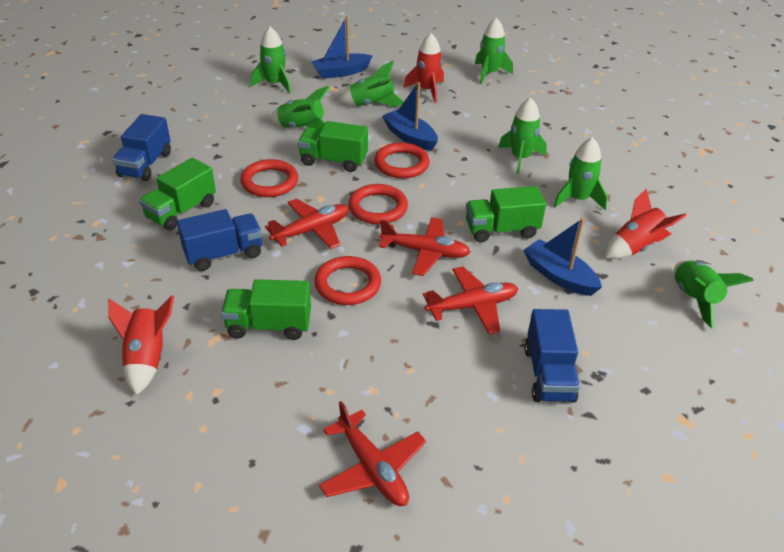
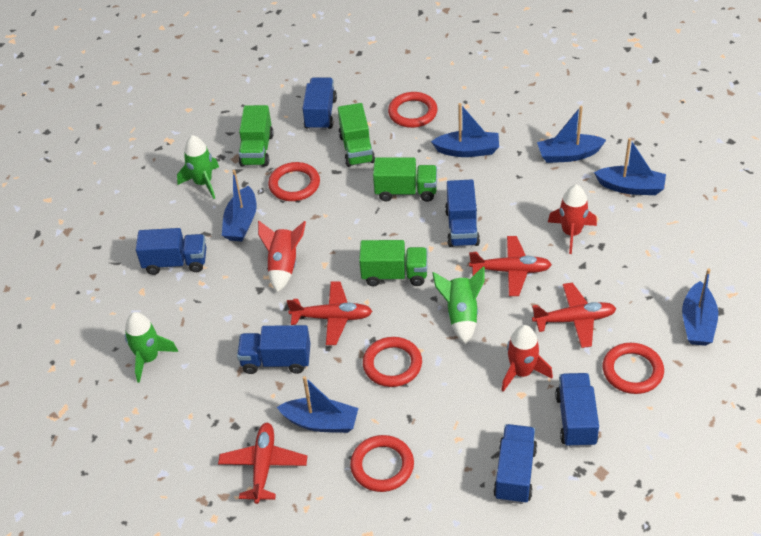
blue boat: [311,16,372,79] [382,82,438,151] [523,218,602,296] = 3 -> [222,170,257,241] [277,376,358,433] [431,103,499,157] [537,106,606,163] [594,138,666,195] [682,269,718,346] = 6
blue truck: [112,114,171,181] [177,209,262,271] [524,309,580,403] = 3 -> [136,228,206,275] [237,325,310,374] [302,77,337,130] [445,179,480,247] [493,424,537,504] [555,373,599,448] = 6
green rocket: [250,27,291,94] [269,86,330,129] [339,61,404,107] [475,17,513,84] [498,97,547,174] [553,137,607,210] [674,261,754,329] = 7 -> [125,312,178,383] [177,135,219,199] [432,266,485,344] = 3
red ring: [240,159,298,197] [314,256,381,305] [348,184,408,224] [374,142,430,178] = 4 -> [268,162,320,201] [350,435,414,492] [363,337,422,387] [388,92,438,128] [603,343,664,394] = 5

